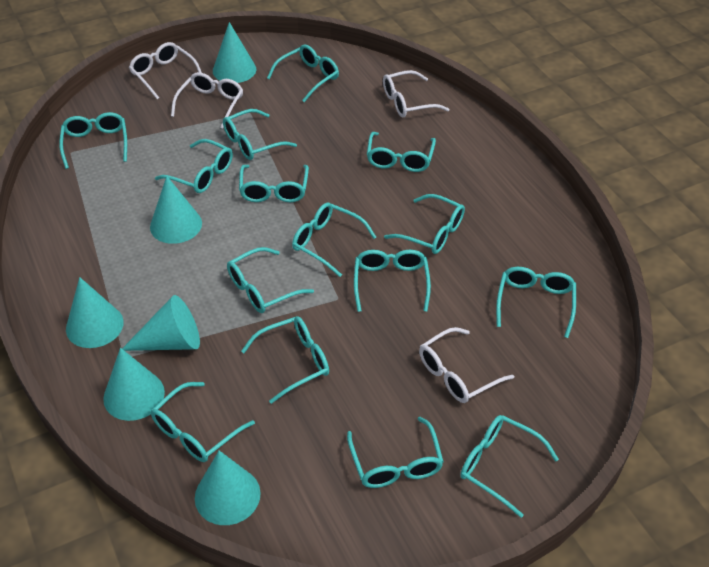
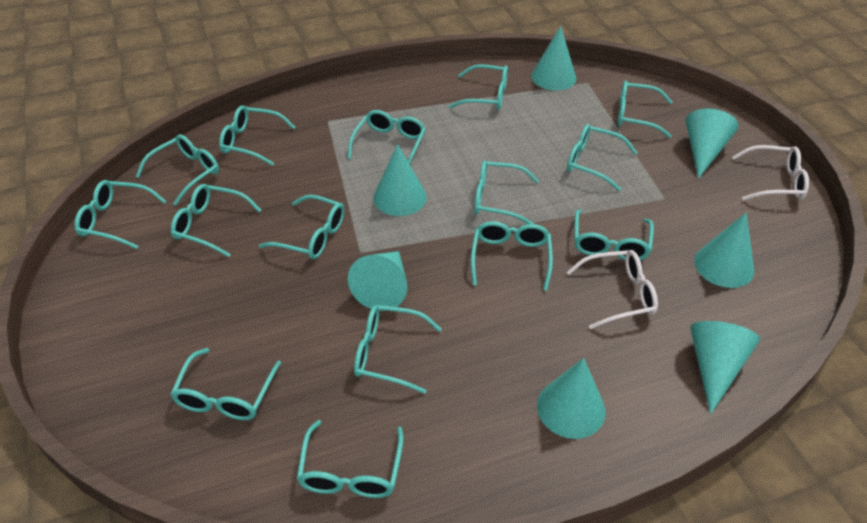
turquoise cone: [66,277,124,348] [103,348,165,421] [122,295,200,351] [150,176,202,244] [195,450,261,525] [213,22,256,83] = 6 -> [348,251,407,311] [373,144,427,216] [531,26,576,90] [537,358,606,439] [686,108,738,178] [690,321,760,414] [694,212,754,288] = 7
white glasses: [129,42,202,99] [171,72,243,129] [383,70,449,117] [419,327,514,403] = 4 -> [567,250,658,329] [732,145,809,200] = 2

